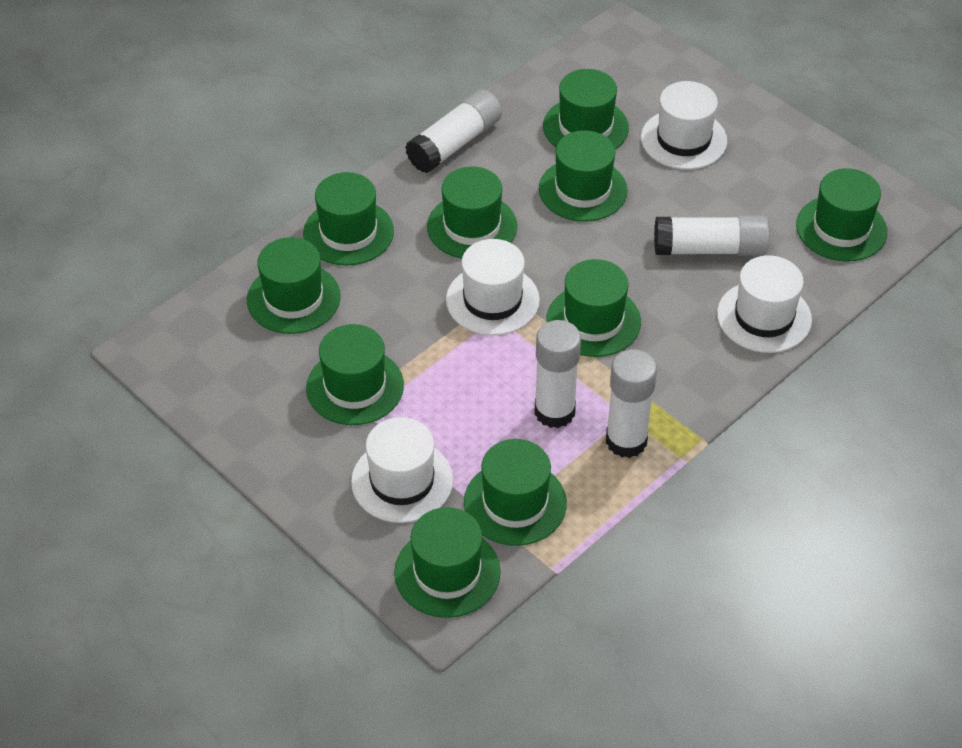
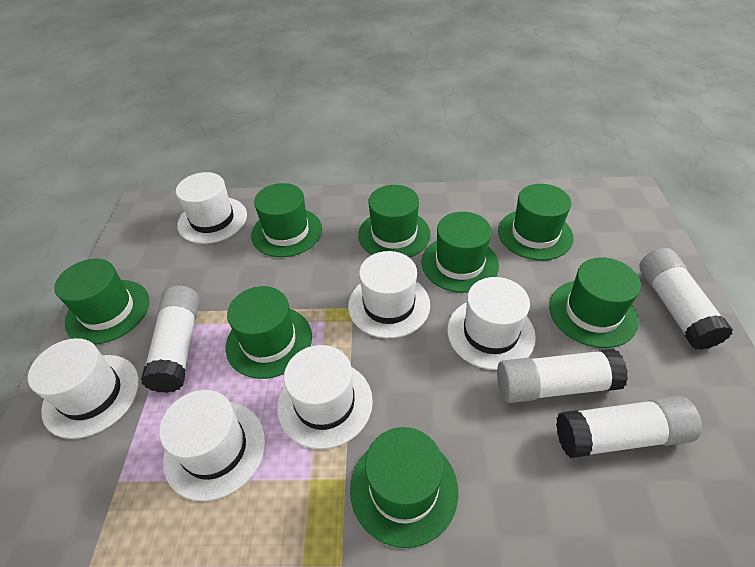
green hat: [247,237,341,334] [303,172,394,266] [306,324,404,425] [394,507,501,618] [427,167,517,259] [464,439,567,546] [539,130,628,222] [543,69,629,149] [546,259,641,357] [796,168,887,261] = 10 -> [54,259,149,344] [226,286,312,379] [251,183,322,257] [350,427,458,548] [358,185,431,258] [422,212,499,293] [498,184,574,260] [549,257,641,348] = 8
white hat: [351,417,453,523] [446,239,540,336] [641,81,727,170] [717,255,812,353] = 4 -> [28,338,139,439] [159,390,266,501] [176,172,247,244] [277,345,373,449] [348,251,430,339] [447,277,536,370] = 6

